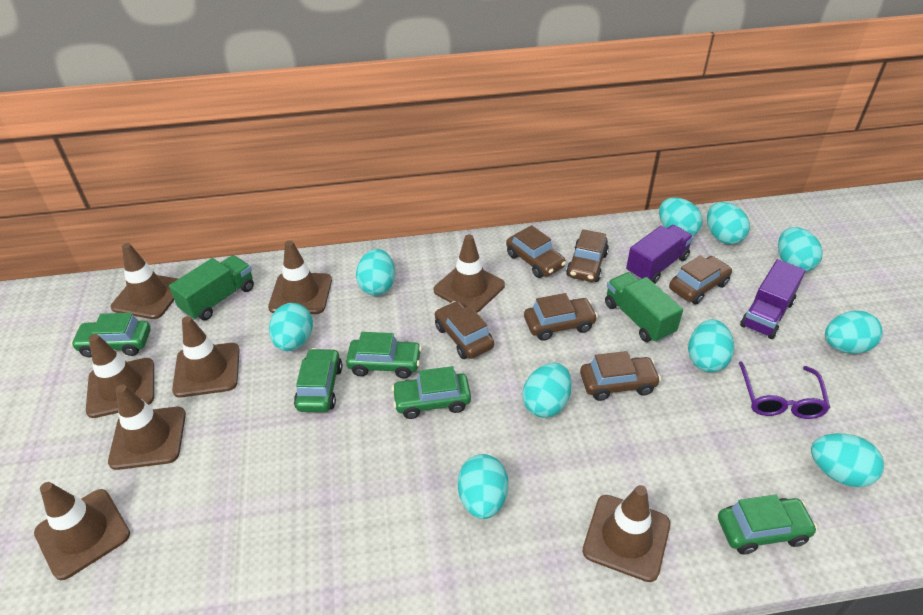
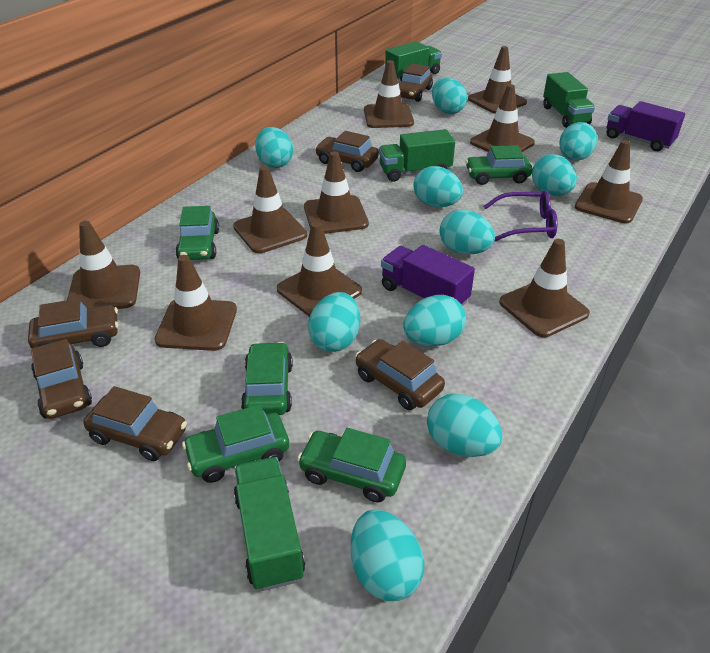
brown traffic cone: [34,482,130,580] [86,334,154,418] [108,384,186,470] [111,243,178,319] [172,316,240,398] [268,240,332,314] [434,234,505,313] [582,485,670,582] = 8 -> [67,221,140,309] [155,255,237,351] [233,166,307,253] [277,222,362,317] [304,151,369,234] [364,60,414,128] [468,46,527,114] [470,84,535,152] [499,239,590,338] [575,140,643,223] = 10
green truck: [169,255,254,320] [605,272,683,343] = 2 -> [234,457,305,591] [379,129,455,182] [385,41,442,81] [543,72,595,128] = 4

